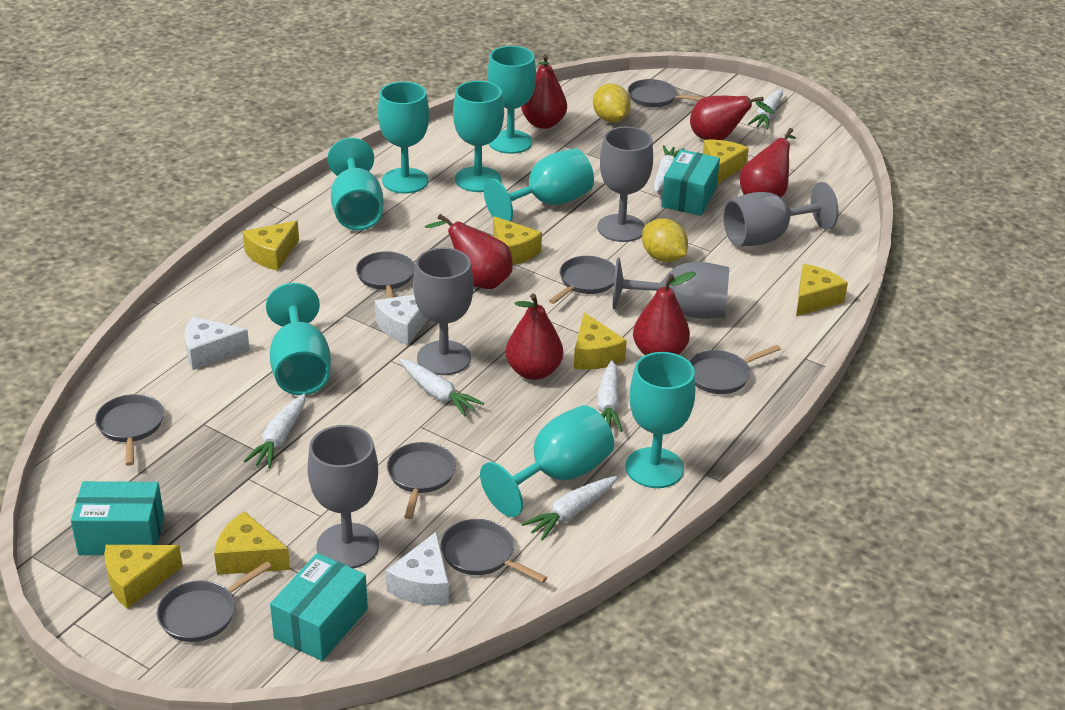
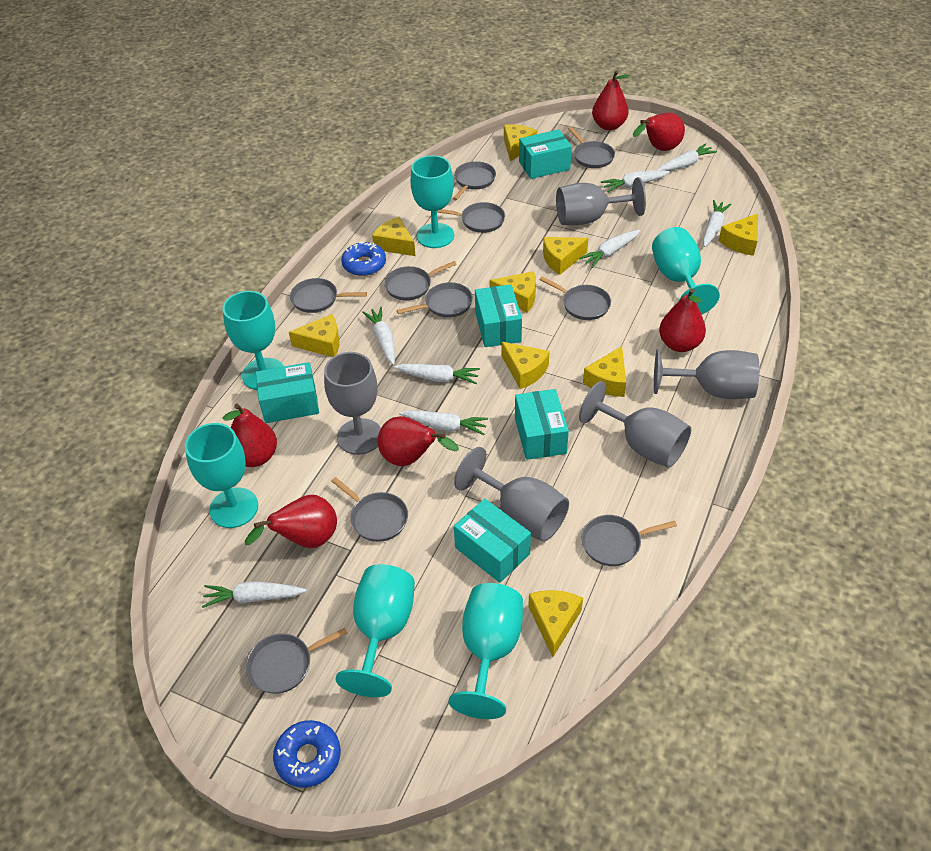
blue donut: none = 0 -> [273,720,341,788] [341,242,386,276] = 2
grey pan: [95,394,164,466] [157,561,272,642] [356,251,415,298] [387,442,456,519] [441,519,547,583] [549,256,615,304] [628,79,704,107] [689,345,781,394] = 8 -> [246,628,348,694] [290,278,367,313] [331,477,408,542] [384,261,457,301] [397,282,473,318] [437,202,505,233] [453,161,496,200] [539,276,611,320] [568,127,615,168] [581,515,677,566] = 10
turquoise box: [71,481,164,555] [270,553,368,661] [661,149,720,216] = 3 -> [256,362,319,423] [454,498,531,583] [475,284,522,347] [515,389,569,460] [519,129,572,179] = 5
turquoise goblet: [266,283,331,395] [328,138,383,231] [378,82,429,194] [453,81,504,192] [480,405,614,517] [484,149,594,222] [487,46,536,154] [626,352,695,488] = 8 -> [185,423,258,528] [222,291,284,390] [335,564,415,697] [410,155,454,248] [449,583,523,719] [652,227,720,314] = 6
white carrot: [244,394,306,468] [399,359,484,417] [522,476,617,541] [597,360,623,432] [654,145,684,193] [748,89,783,129] = 6 -> [202,581,306,608] [362,307,395,365] [394,364,480,384] [399,410,488,435] [579,230,640,268] [601,170,670,192] [658,143,717,171] [703,200,732,247] = 8
white cheese: [185,317,250,370] [375,295,428,345] [386,532,449,605] = 3 -> none = 0
yellow cheese: [104,545,183,609] [214,511,290,575] [243,221,299,271] [493,216,542,265] [574,313,627,370] [703,140,749,184] [796,264,848,316] = 7 -> [289,314,339,357] [372,217,415,256] [489,271,536,313] [502,342,550,389] [504,124,537,162] [528,590,583,657] [543,237,588,275] [583,346,626,397] [719,213,758,256] = 9
yellow lemon: [593,83,631,122] [642,218,688,262] = 2 -> none = 0

